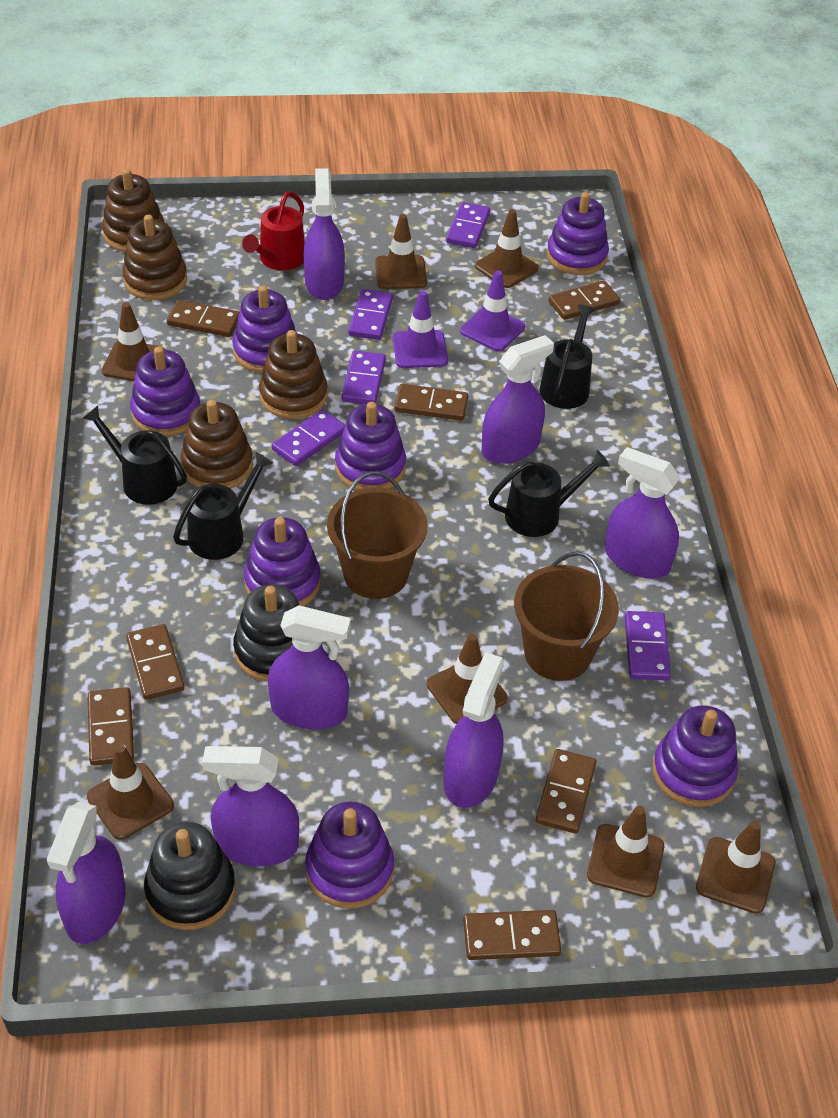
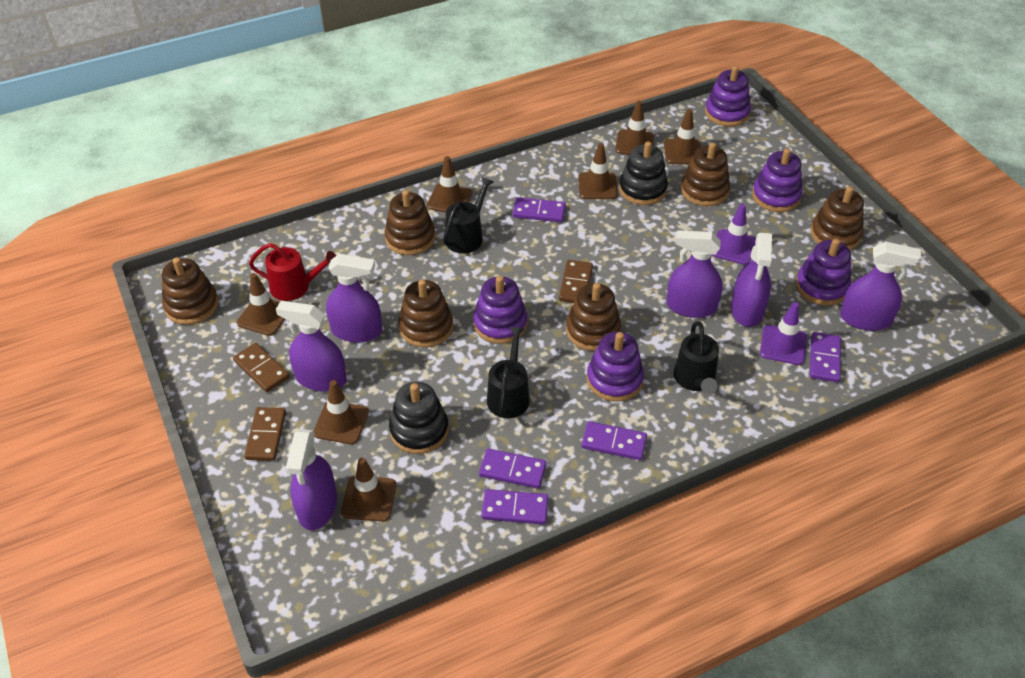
black watering can: [83,406,187,505] [173,452,273,560] [488,450,610,537] [539,304,596,409] = 4 -> [443,177,494,253] [487,327,529,418] [674,321,719,394] = 3
brown bucket: [327,471,427,599] [514,551,619,681] = 2 -> none = 0
brown domino: [87,687,134,766] [126,624,185,700] [167,300,239,337] [394,384,469,421] [463,910,561,960] [536,749,596,834] [549,281,620,320] = 7 -> [233,343,290,392] [244,407,286,461] [559,260,593,303] = 3
brown stacking toy: [102,169,164,252] [122,215,187,300] [180,400,253,489] [259,330,327,419] = 4 -> [162,257,219,325] [384,190,435,255] [398,279,453,348] [566,283,621,351] [681,142,730,206] [811,186,864,250] = 6
purple spray bottle: [47,802,126,944] [202,746,299,866] [268,606,351,729] [303,169,345,300] [444,652,504,808] [481,335,554,464] [605,447,680,579] = 7 -> [276,301,347,392] [286,429,337,530] [326,254,382,343] [666,230,723,318] [731,233,772,327] [840,242,921,331] = 6
purple stacking toy: [130,346,200,436] [232,285,297,373] [244,517,321,606] [305,802,394,909] [335,402,406,490] [547,192,609,275] [652,705,738,807] = 7 -> [473,276,527,344] [587,332,644,402] [705,66,751,127] [752,148,803,212] [796,239,851,306] = 5

